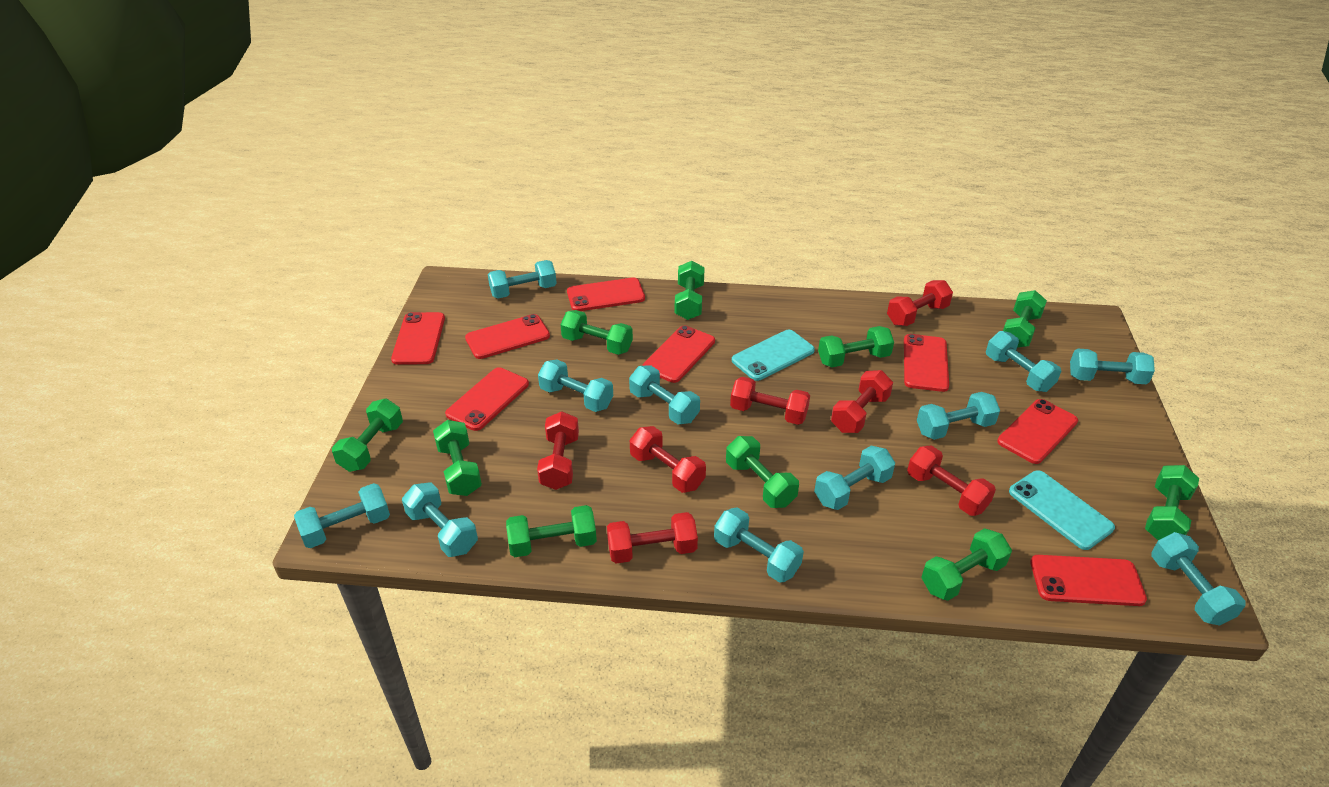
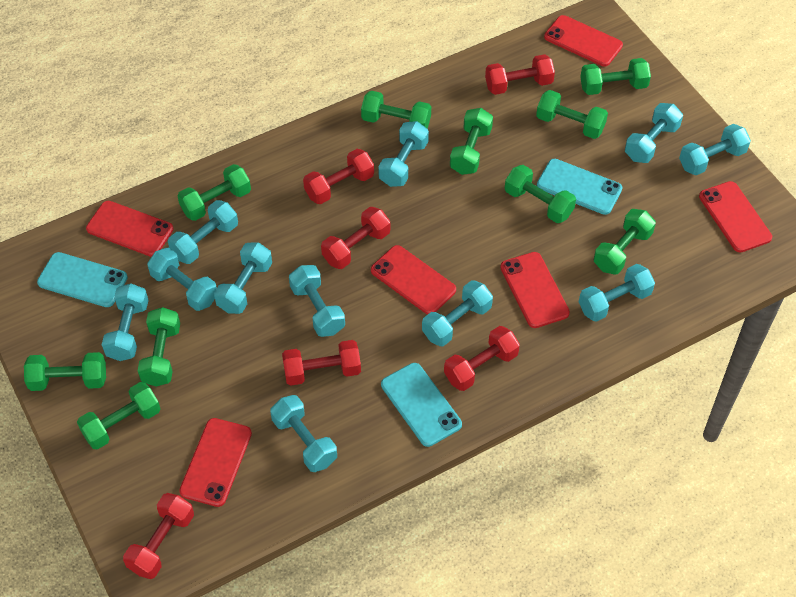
red dumbbell: [537,411,579,490] [607,512,698,563] [630,426,706,493] [730,377,810,425] [831,370,893,433] [887,280,953,326] [907,446,996,516] = 7 -> [123,493,194,579] [282,340,361,386] [303,149,374,204] [321,207,390,269] [444,326,520,391] [485,54,555,95] = 6
red phone: [391,312,445,365] [445,367,529,431] [465,314,550,359] [567,277,645,311] [643,325,715,383] [904,334,949,392] [997,399,1078,464] [1030,555,1147,606] = 8 -> [86,201,174,257] [179,418,252,507] [371,245,456,315] [500,252,570,328] [544,15,623,67] [699,181,772,252] = 6
turquoise phone: [732,329,815,381] [1009,470,1115,550] = 2 -> [37,252,128,307] [381,363,462,447] [537,159,623,215] = 3

